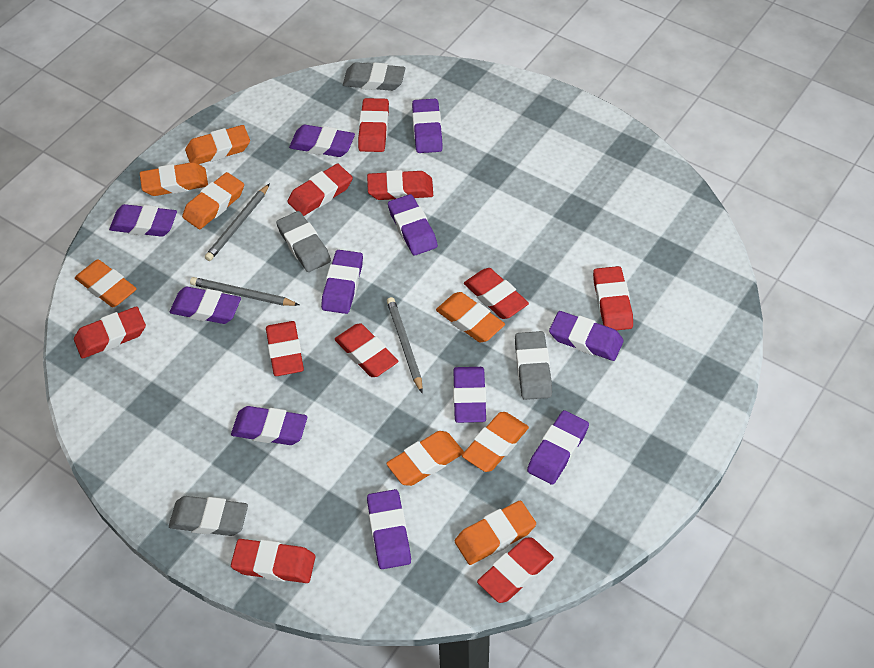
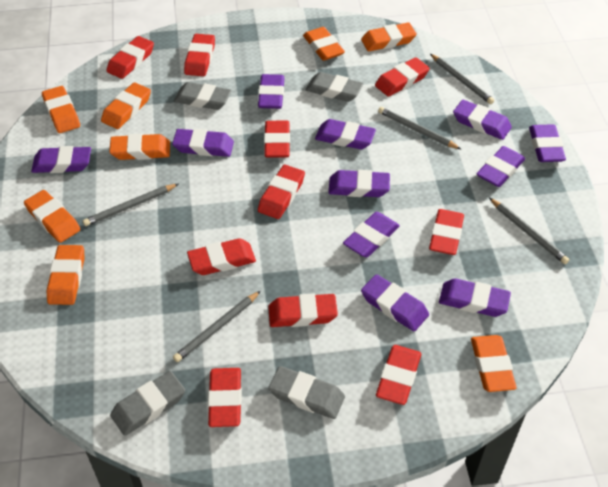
grey pencil: [190,277,299,306] [205,183,270,261] [387,297,423,393] = 3 -> [83,184,178,226] [173,291,260,362] [378,107,461,149] [430,54,494,104] [489,198,569,264] = 5

